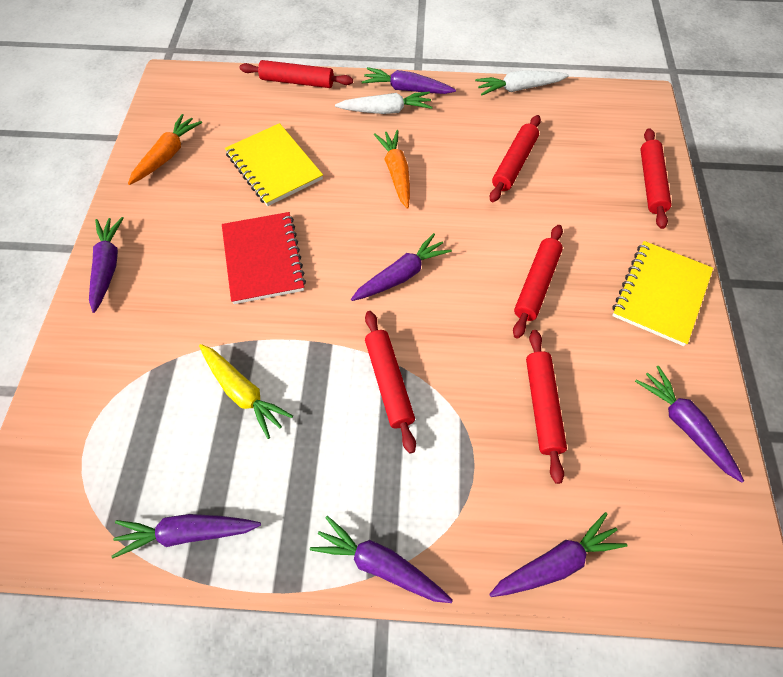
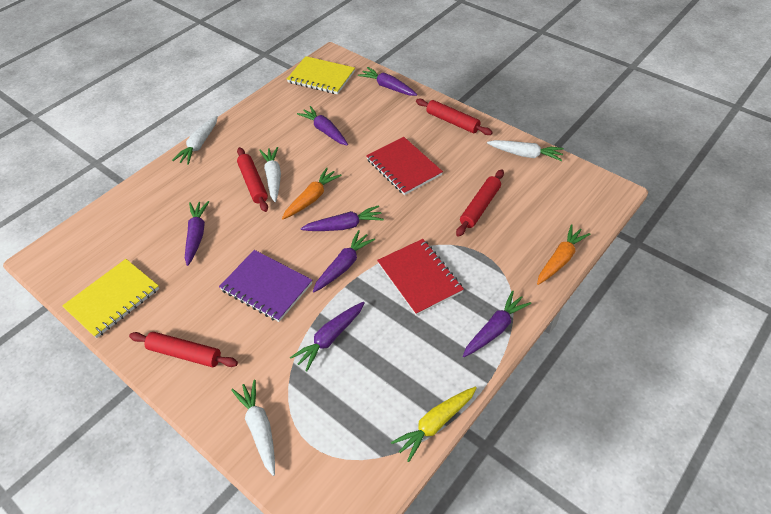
purple notebook: none = 0 -> [219,250,312,322] = 1
red notebook: [222,212,306,304] = 1 -> [366,137,443,195] [377,239,464,316] = 2
red rolling pin: [240,60,353,88] [365,311,416,453] [490,115,541,202] [513,225,563,338] [526,330,567,484] [640,128,671,229] = 6 -> [129,332,238,367] [237,147,268,212] [416,99,493,135] [456,169,504,237] = 4
white carrot: [335,91,432,114] [475,70,569,96] = 2 -> [172,116,218,165] [231,380,275,476] [259,147,281,202] [487,140,564,161] = 4

